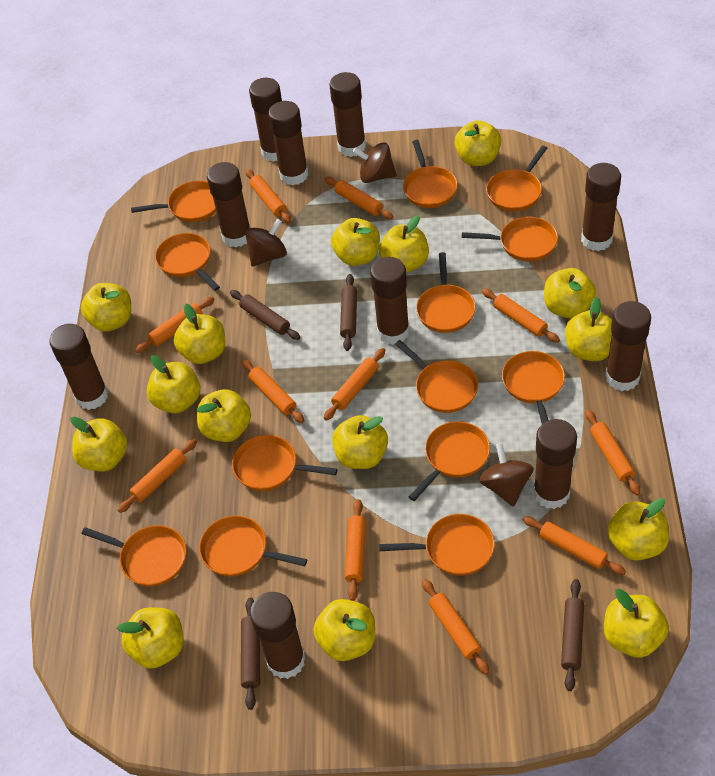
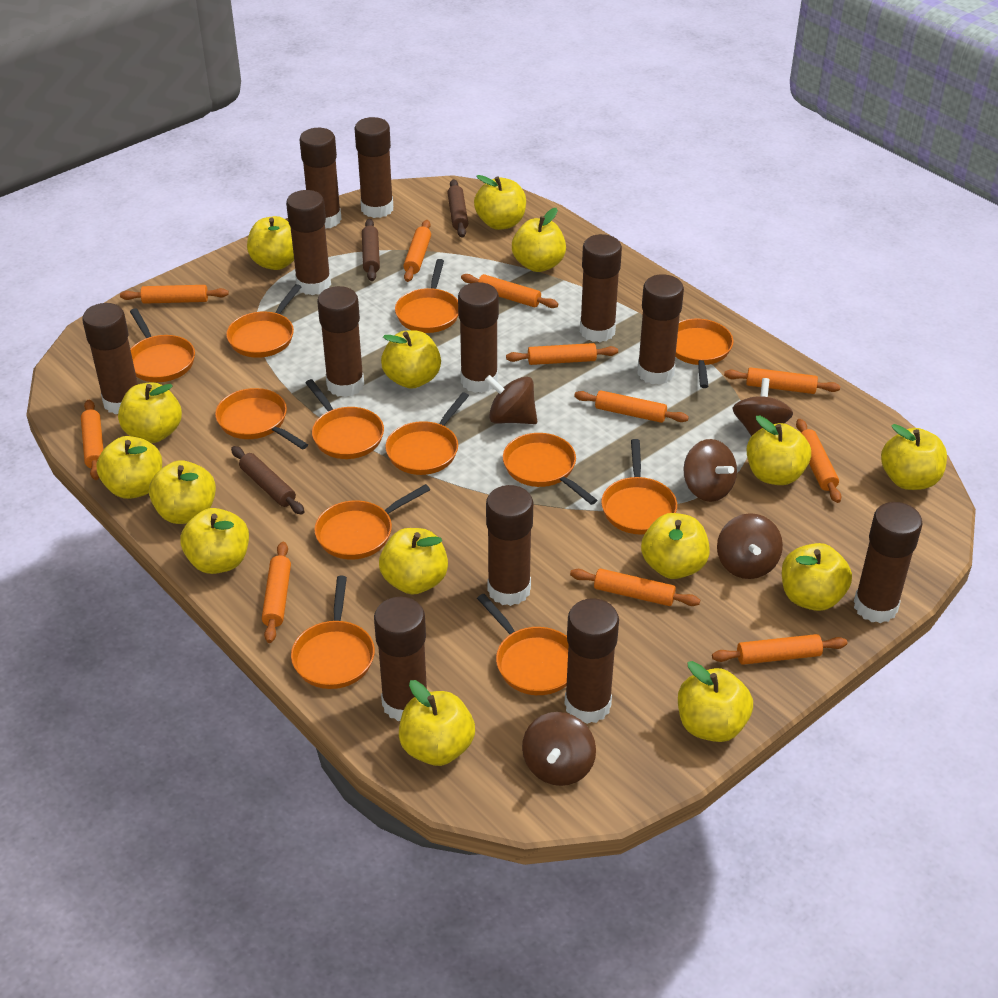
brown glue stick: [49,324,108,410] [207,162,250,247] [249,78,282,162] [250,592,305,679] [268,101,309,185] [329,72,366,157] [370,257,410,345] [533,419,577,509] [581,163,621,251] [605,301,651,391] = 10 -> [82,303,138,414] [286,190,331,295] [300,128,341,229] [317,286,364,397] [355,117,393,218] [374,597,427,721] [458,282,499,393] [486,485,533,606] [565,598,619,724] [580,234,622,342] [637,274,684,385] [854,502,923,623] = 12
brown rolling pin: [230,290,300,340] [241,598,260,710] [340,274,357,351] [561,579,584,691] = 4 -> [231,446,305,515] [362,219,380,281] [447,179,468,238] = 3
brown spinning top: [245,219,287,267] [353,142,397,183] [479,443,534,507] = 3 -> [485,375,537,424] [522,712,596,786] [683,439,737,502] [717,513,783,579] [733,378,793,436] = 5
orange pan: [81,525,186,587] [131,181,216,222] [155,233,220,291] [199,516,307,577] [232,435,337,491] [379,514,495,576] [395,340,478,413] [403,140,458,208] [409,421,490,501] [416,252,476,333] [462,217,558,262] [486,145,547,212] [502,351,565,424] = 13 -> [130,308,195,382] [215,388,308,450] [226,284,301,358] [291,576,375,689] [305,379,384,459] [314,484,430,560] [385,392,469,475] [395,259,458,333] [477,594,569,695] [503,433,597,505] [601,439,677,535] [675,319,733,388] = 12

